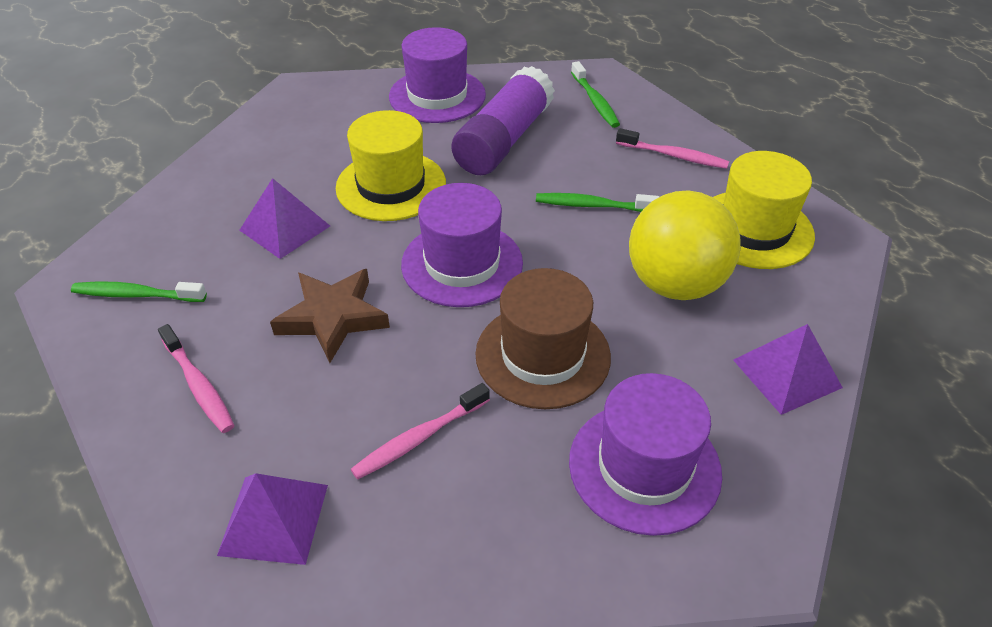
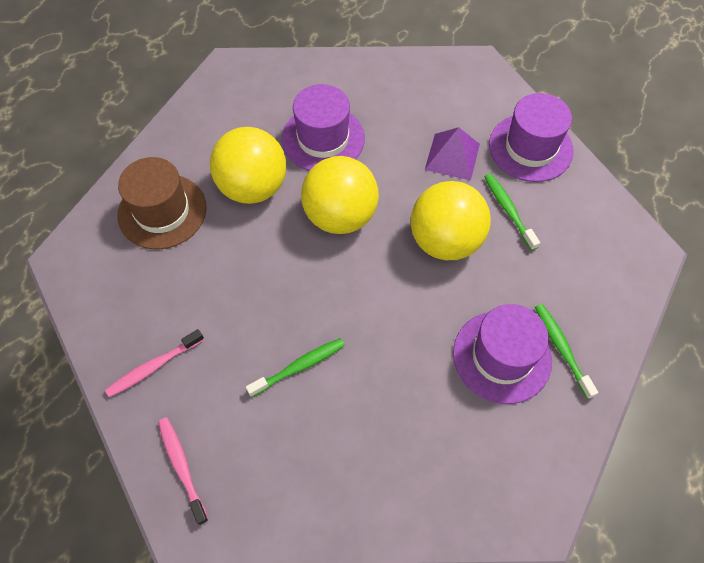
brown star: [270,269,390,363] = 1 -> none = 0
pink toothbrush: [158,324,235,433] [350,383,490,480] [616,128,729,169] = 3 -> [105,329,204,397] [158,417,208,525] = 2
purple glue stick: [451,66,555,175] = 1 -> none = 0
purple pyramid: [217,473,328,565] [239,178,330,259] [733,324,843,415] = 3 -> [425,127,480,181] = 1
yellow ball: [629,191,741,300] = 1 -> [210,127,286,204] [301,156,379,234] [411,181,491,260] = 3
yellow hat: [336,110,446,221] [713,151,815,269] = 2 -> none = 0

